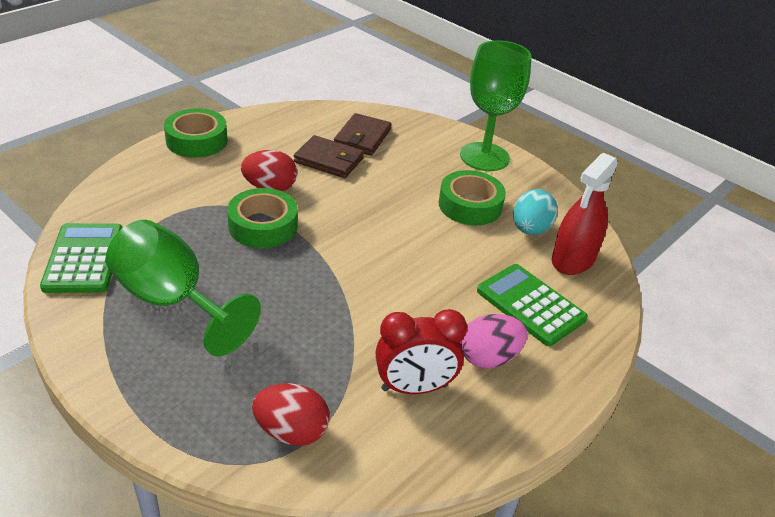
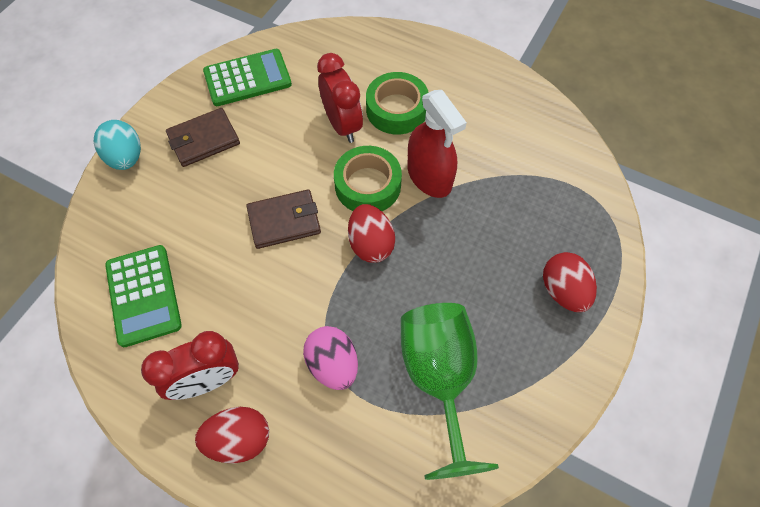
green goblet: [106,220,261,356] [460,40,532,171] = 2 -> [401,303,499,480] = 1
green tape: [164,108,227,158] [227,188,298,248] [439,170,506,226] = 3 -> [334,146,402,211] [366,72,429,134] = 2
red clock: [375,309,467,394] = 1 -> [141,331,239,400] [317,53,363,143] = 2
red egg: [241,150,297,191] [252,383,330,446] = 2 -> [195,407,269,463] [348,204,395,263] [543,252,597,312] = 3

